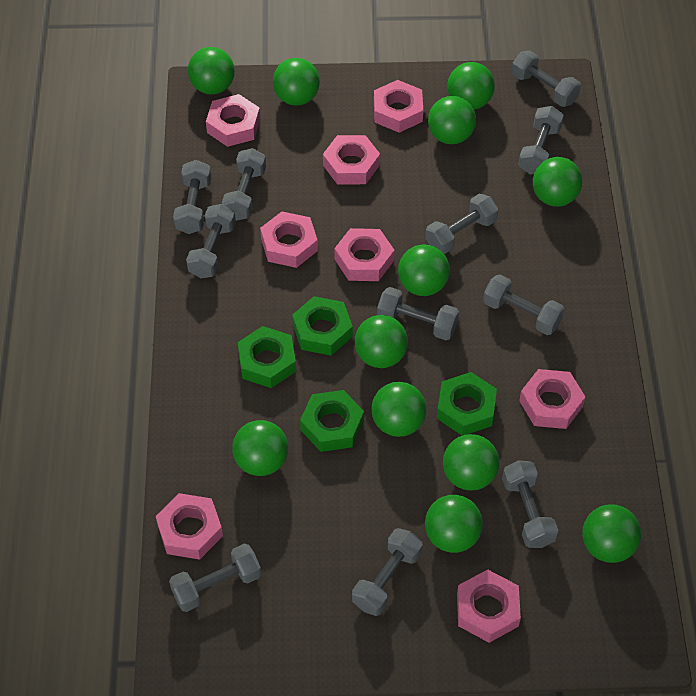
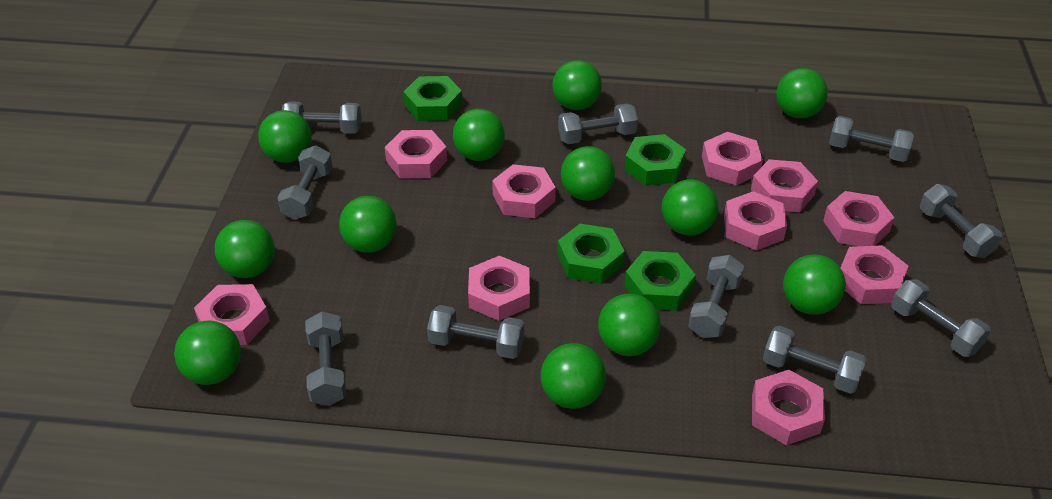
grey dumbbell: [169,544,261,612] [173,160,211,234] [186,204,236,278] [222,148,266,221] [352,528,422,616] [377,287,459,340] [425,194,498,254] [483,274,564,335] [502,460,558,548] [511,51,581,107] [518,106,564,175] = 11 -> [278,145,333,220] [282,101,362,134] [305,311,347,406] [427,305,524,359] [558,103,638,144] [688,255,744,338] [763,326,867,394] [829,116,914,162] [891,279,991,357] [920,184,1002,258] = 10
pink nut: [156,493,223,560] [206,94,260,147] [260,212,318,268] [323,135,380,184] [334,228,395,281] [374,80,423,133] [457,570,521,643] [519,369,585,429] = 8 -> [194,284,270,345] [385,130,447,179] [468,256,530,321] [492,164,556,218] [702,132,763,185] [724,191,787,251] [751,159,818,212] [752,370,825,445] [823,191,895,246] [841,245,908,304] = 10

